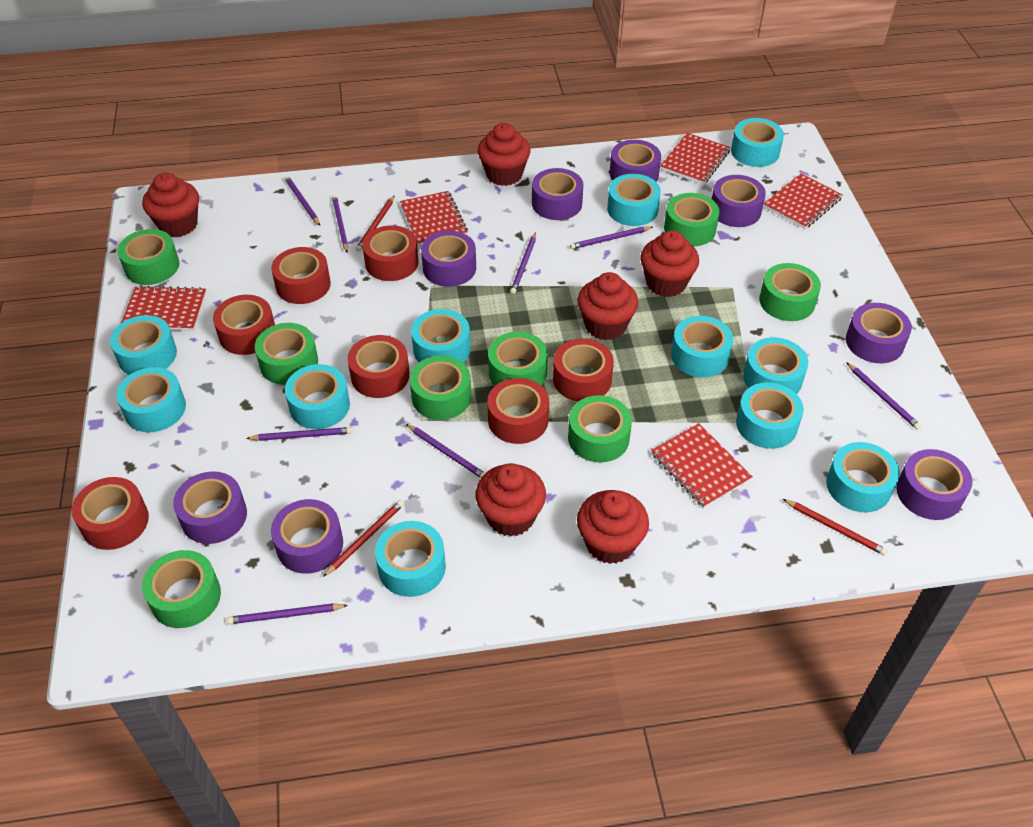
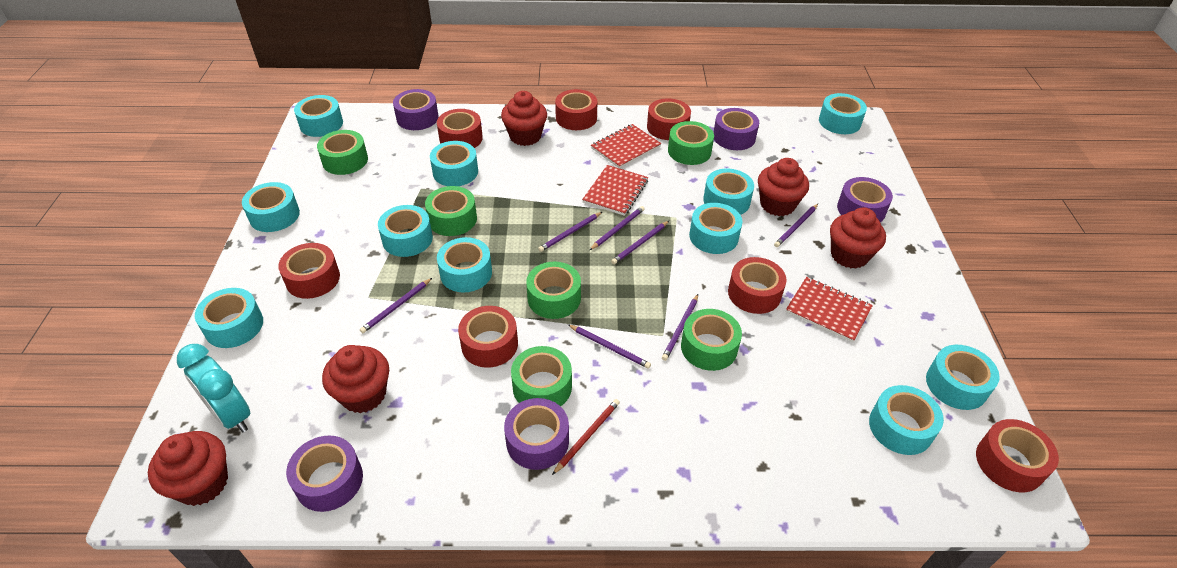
green tape: [118,229,179,285] [142,550,221,628] [255,323,318,385] [410,356,471,420] [488,332,548,386] [568,395,632,463] [664,193,720,246] [759,263,821,321] = 8 -> [317,130,368,175] [425,186,477,236] [511,346,572,406] [526,262,581,319] [668,121,714,165] [681,309,742,371] = 6
purple pencil: [227,603,348,624] [246,427,352,441] [285,176,320,226] [332,195,348,252] [406,424,485,478] [510,232,536,294] [570,227,653,249] [846,362,921,430] = 8 -> [360,278,432,333] [538,212,602,252] [568,324,651,369] [590,206,645,250] [611,221,669,264] [662,294,698,361] [774,204,818,247] = 7
purple tape: [173,471,247,544] [271,499,343,574] [421,231,476,287] [532,168,583,220] [610,140,661,182] [712,175,766,227] [846,303,912,363] [896,449,972,520] = 8 -> [286,435,363,512] [393,89,439,130] [504,398,569,470] [713,108,759,150] [837,177,893,222] = 5
red cupcake: [142,172,199,238] [476,463,546,537] [478,123,531,186] [577,490,649,564] [578,272,638,340] [641,230,699,297] = 6 -> [148,431,228,506] [322,345,389,413] [501,91,547,146] [758,158,809,216] [830,207,886,269] = 5
red notebook: [121,285,206,331] [400,191,468,246] [651,423,753,508] [660,133,730,185] [763,173,843,229] = 5 -> [582,165,648,216] [591,124,662,169] [786,277,873,343] = 3
red pencil: [323,500,404,577] [356,195,395,251] [783,499,888,556] = 3 -> [552,399,620,475] = 1
turquoise clock: none = 0 -> [177,344,251,432] = 1

